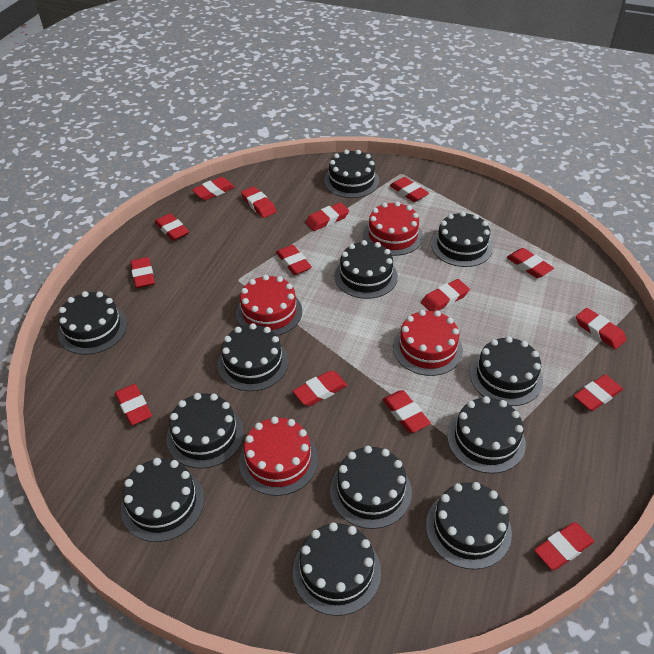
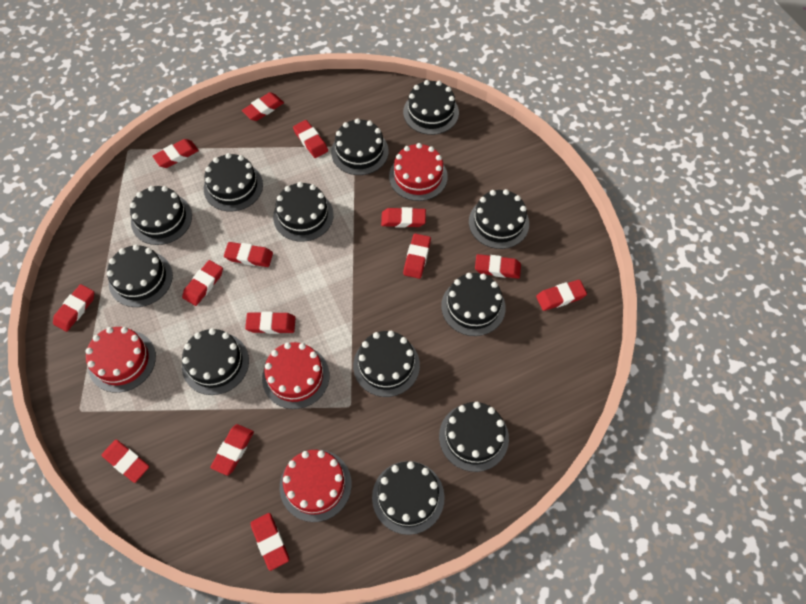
red eraser: [115,384,152,425] [131,257,155,288] [155,213,189,241] [192,177,235,200] [241,186,277,218] [276,245,312,275] [293,370,347,406] [305,203,349,231] [382,390,431,433] [390,177,429,202] [421,279,470,312] [506,248,554,278] [534,522,594,570] [574,375,623,411] [576,308,626,349] = 15 -> [53,284,94,332] [101,439,149,483] [152,139,199,168] [182,260,223,306] [210,424,254,476] [224,242,273,267] [242,92,284,121] [245,312,295,334] [251,513,289,571] [293,120,328,158] [381,207,426,228] [403,233,431,279] [475,254,521,279] [536,280,587,311] = 14

